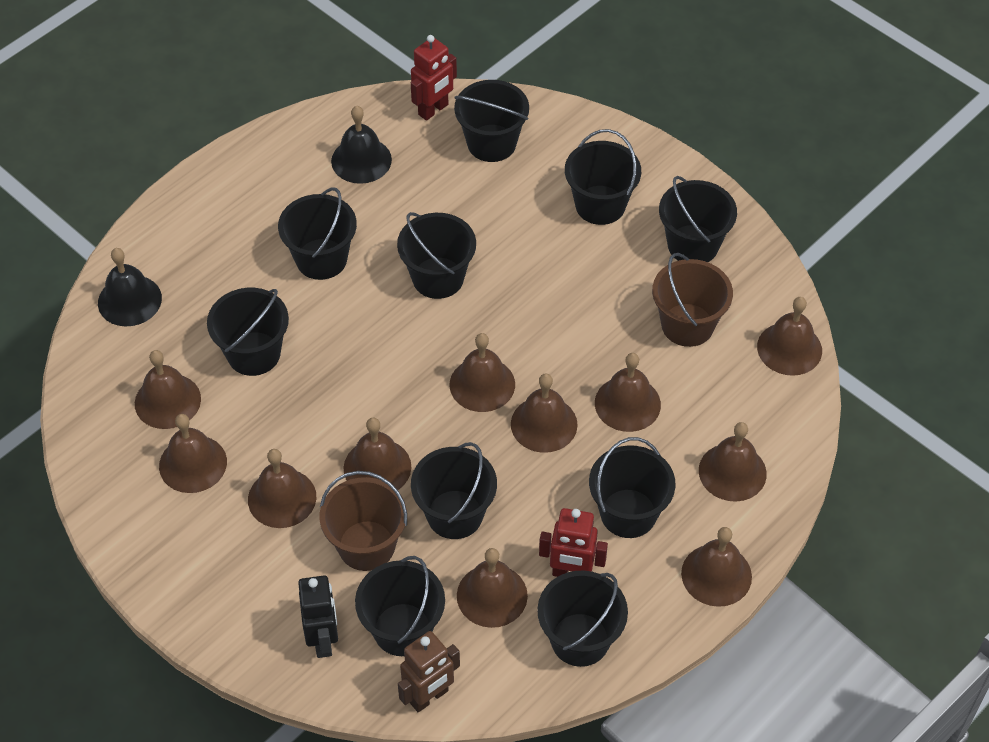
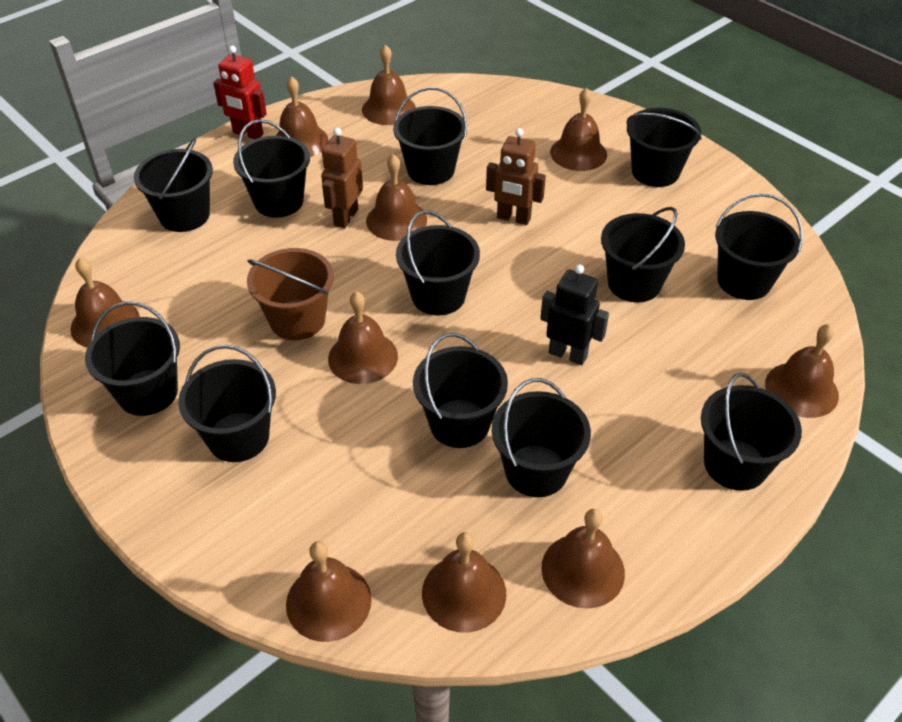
black bell: [98,248,162,327] [331,106,392,184] = 2 -> none = 0
black bucket: [207,288,289,376] [278,187,357,280] [355,556,445,656] [397,212,476,299] [411,442,497,539] [454,80,529,162] [537,570,628,667] [565,129,641,225] [589,437,675,538] [659,176,737,262] = 10 -> [85,301,180,416] [134,138,213,232] [178,345,276,462] [233,119,310,218] [393,87,467,185] [396,211,480,315] [413,333,508,448] [491,378,591,497] [601,207,685,302] [626,108,702,187] [701,373,802,491] [715,193,803,300] = 12
brown bell: [135,350,201,429] [159,414,227,493] [248,449,316,528] [344,417,411,490] [450,333,515,412] [457,548,528,628] [511,373,578,453] [595,353,661,432] [681,527,752,607] [699,422,767,502] [757,297,822,376] = 11 -> [70,258,140,347] [276,76,329,157] [286,541,372,642] [328,291,398,384] [362,45,416,125] [366,154,427,241] [422,532,506,633] [541,509,625,609] [550,88,607,171] [765,324,839,418] = 10
brown bucket: [320,471,407,571] [652,253,733,347] = 2 -> [247,248,334,340] = 1
brown robot: [398,631,460,712] = 1 -> [321,127,363,228] [486,128,546,225] = 2
red robot: [411,35,457,121] [539,508,608,577] = 2 -> [213,45,267,139] = 1

